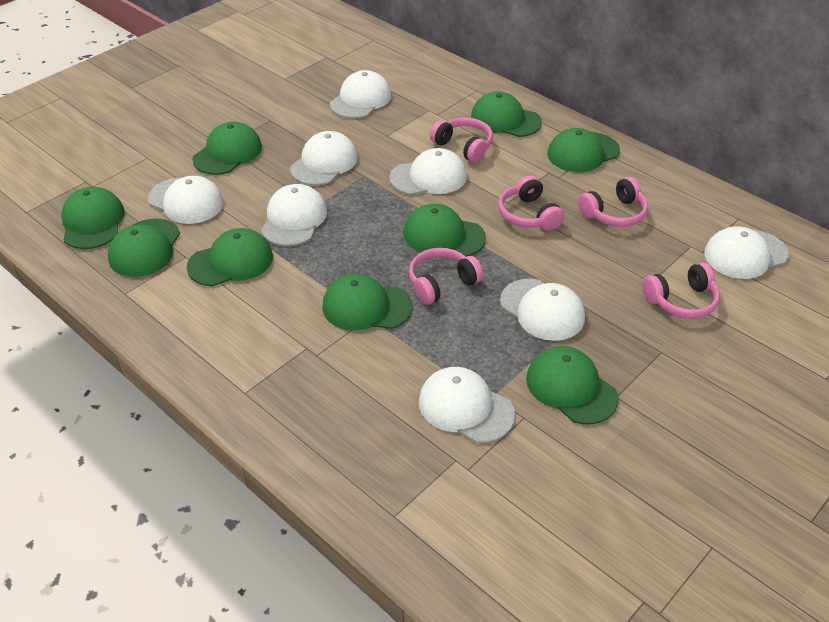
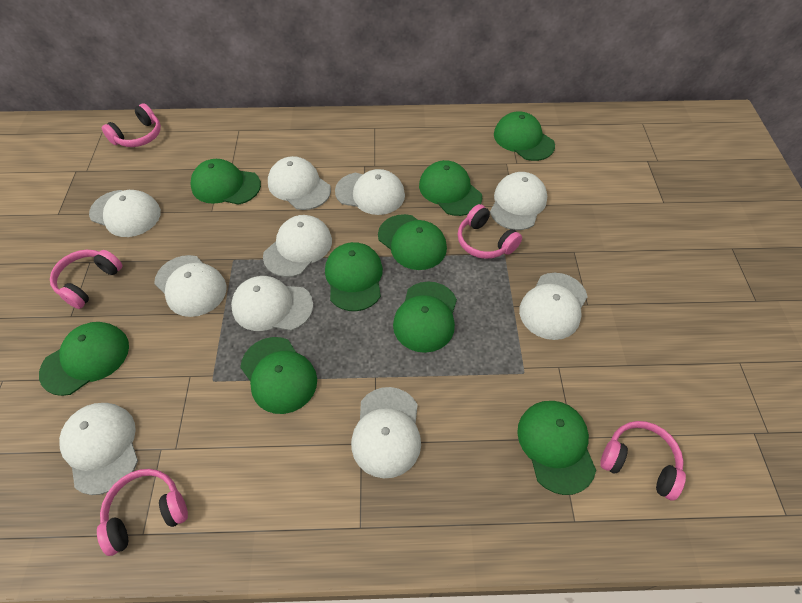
white cap: [148,176,224,224] [261,184,327,246] [290,131,358,186] [330,70,391,119] [389,148,467,195] [419,367,515,443] [500,279,585,341] [704,226,789,279] = 8 -> [59,403,138,495] [89,190,161,237] [154,255,227,317] [231,276,313,331] [263,215,332,277] [268,156,331,210] [335,169,405,215] [351,387,421,478] [490,172,547,230] [519,273,588,340] = 10

